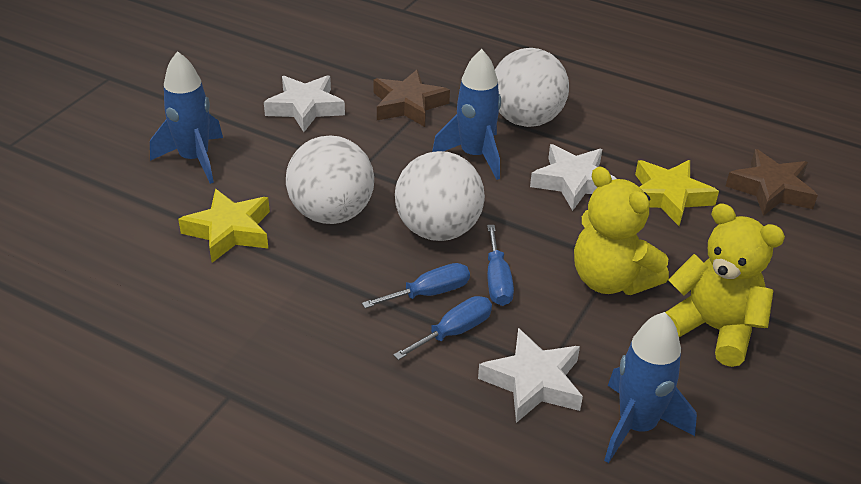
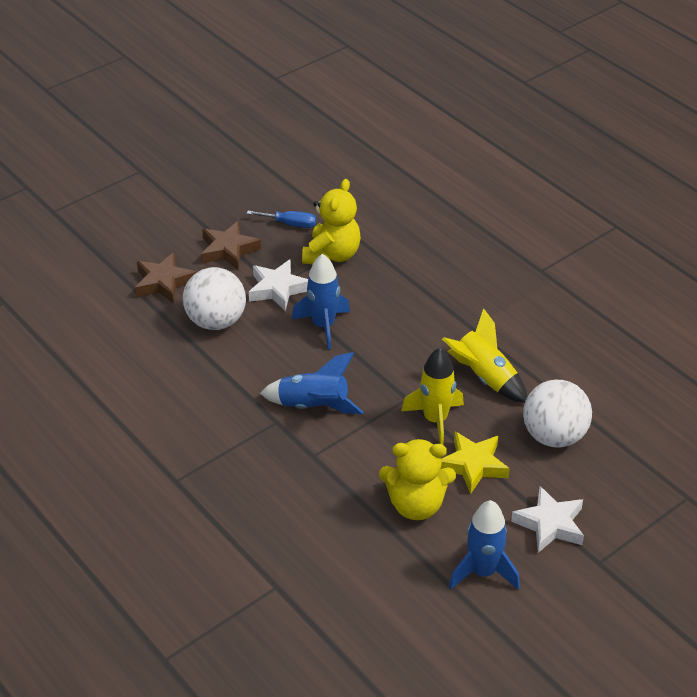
blue screwdriver: [362,263,470,308] [393,296,492,360] [487,225,514,306] = 3 -> [247,211,316,228] = 1
white ball: [286,136,374,224] [395,151,485,241] [495,48,569,127] = 3 -> [183,267,246,330] [523,379,592,448] = 2
white star: [264,75,345,132] [478,328,583,423] [530,144,617,211] = 3 -> [249,259,308,311] [511,486,584,553] = 2
yellow rocket: none = 0 -> [401,348,464,445] [442,308,527,403] = 2
yellow star: [178,189,270,263] [635,160,719,226] = 2 -> [440,432,510,494] = 1

